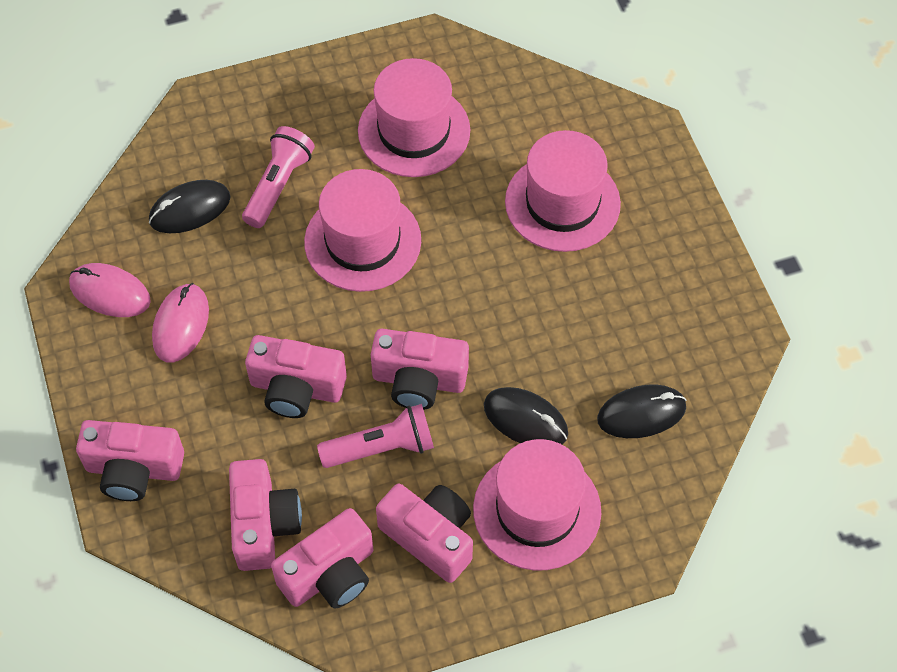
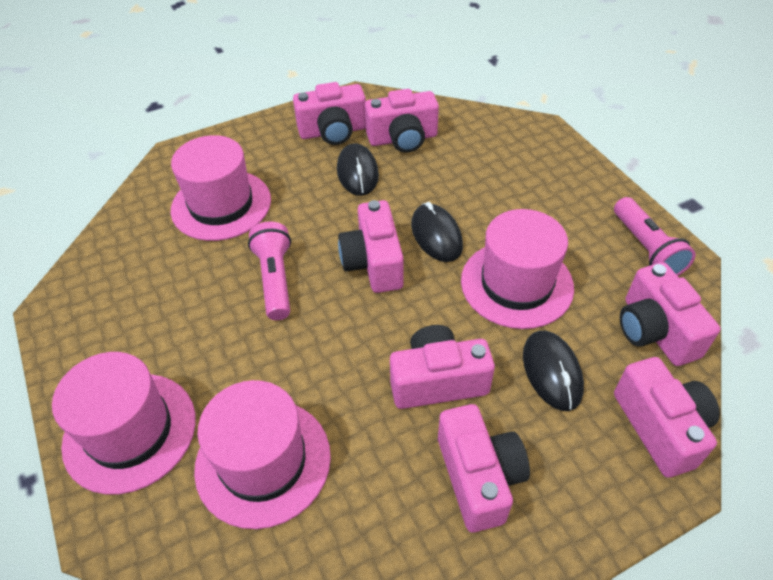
pink camera: [76,420,184,501] [229,459,302,571] [245,335,347,418] [271,508,373,609] [371,329,469,410] [376,483,473,583] = 6 -> [293,82,366,145] [338,200,404,293] [365,89,439,153] [390,325,495,409] [438,404,530,532] [614,357,720,478] [620,262,720,366] = 7
pink mouse: [69,263,151,317] [152,283,209,362] = 2 -> none = 0

